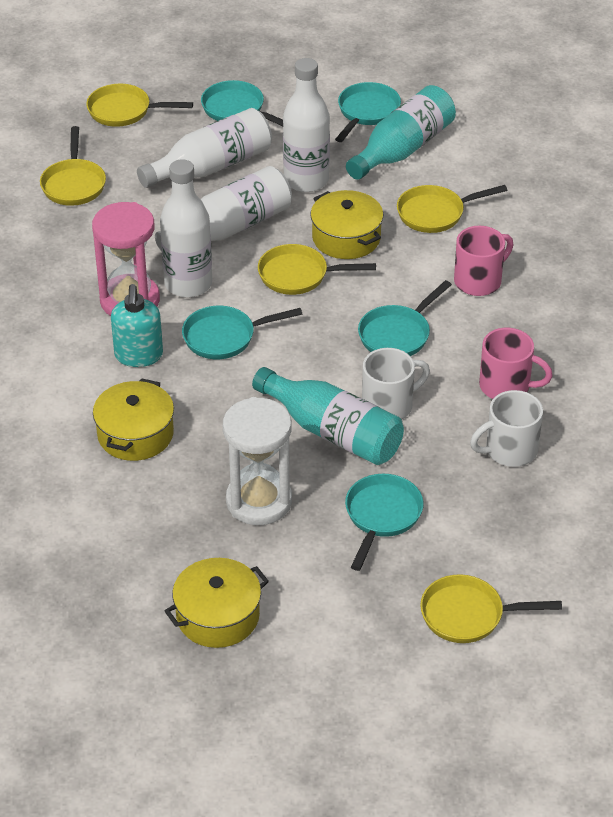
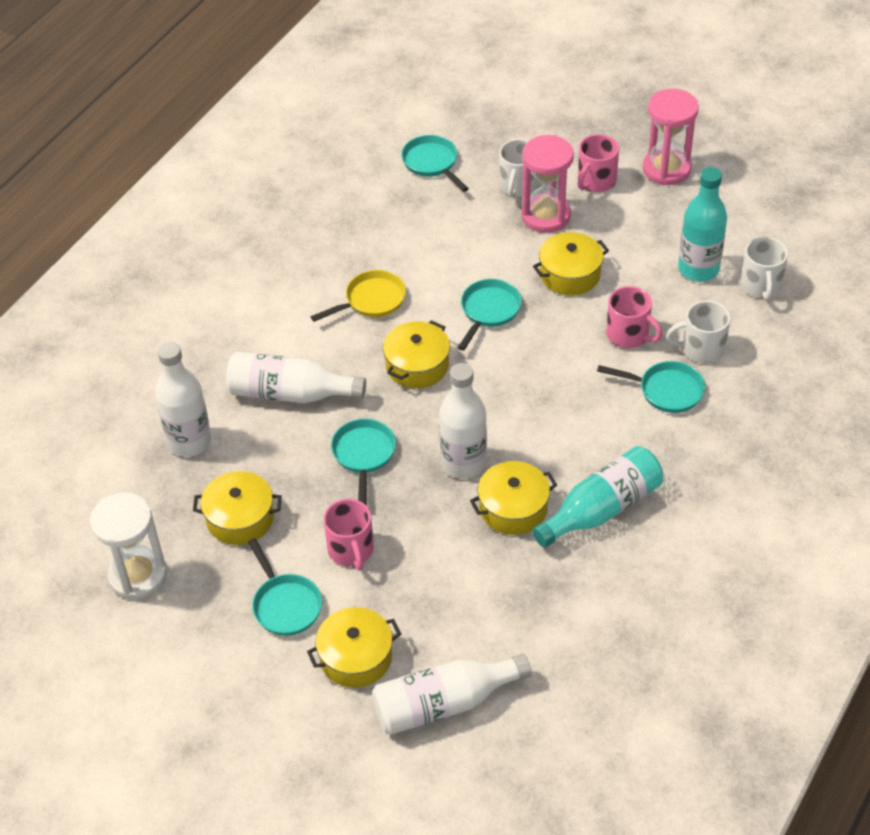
pink hourglass: [92,202,160,316] = 1 -> [521,135,574,233] [643,89,699,185] = 2
pink mug: [454,226,513,296] [479,328,553,399] = 2 -> [323,499,374,571] [578,134,619,192] [606,286,662,348] = 3
turquoise soap dispenser: [111,284,163,367] = 1 -> none = 0
white mug: [362,348,430,420] [470,390,543,467] = 2 -> [499,139,538,198] [666,301,731,363] [741,237,788,301] = 3
yellow pan: [40,126,106,206] [86,84,193,127] [258,244,376,295] [397,185,507,233] [420,574,562,643] = 5 -> [311,270,406,322] = 1
yellow pot: [93,378,174,461] [165,558,269,648] [310,190,383,259] = 3 -> [193,471,282,545] [307,607,401,688] [383,320,450,389] [470,461,557,535] [533,232,609,295] = 5

